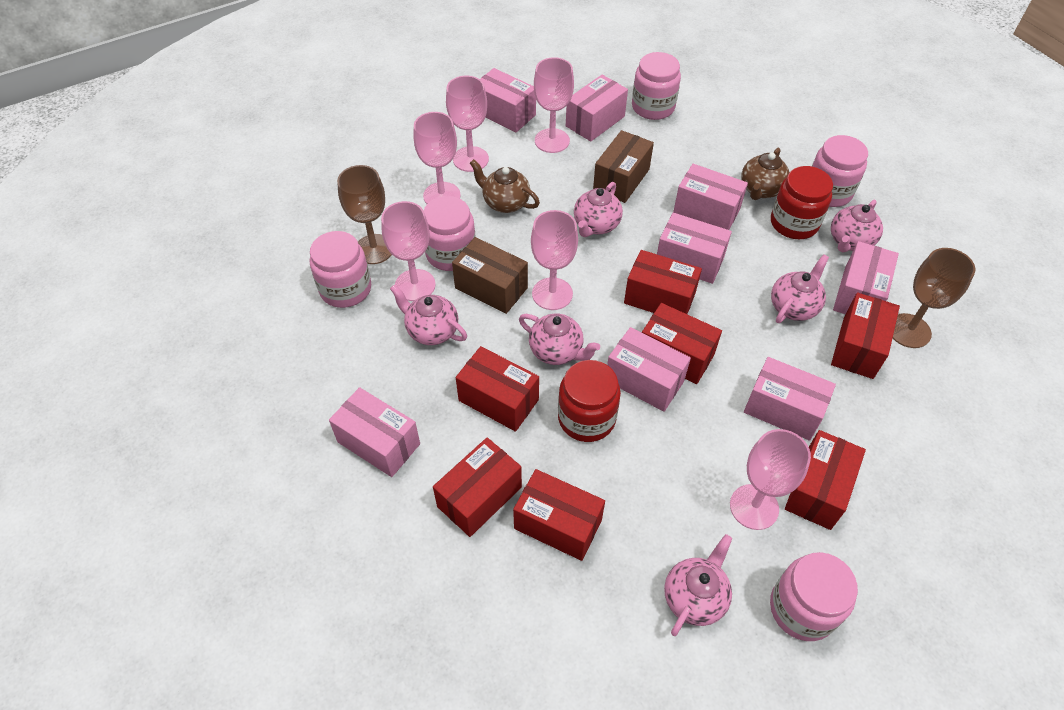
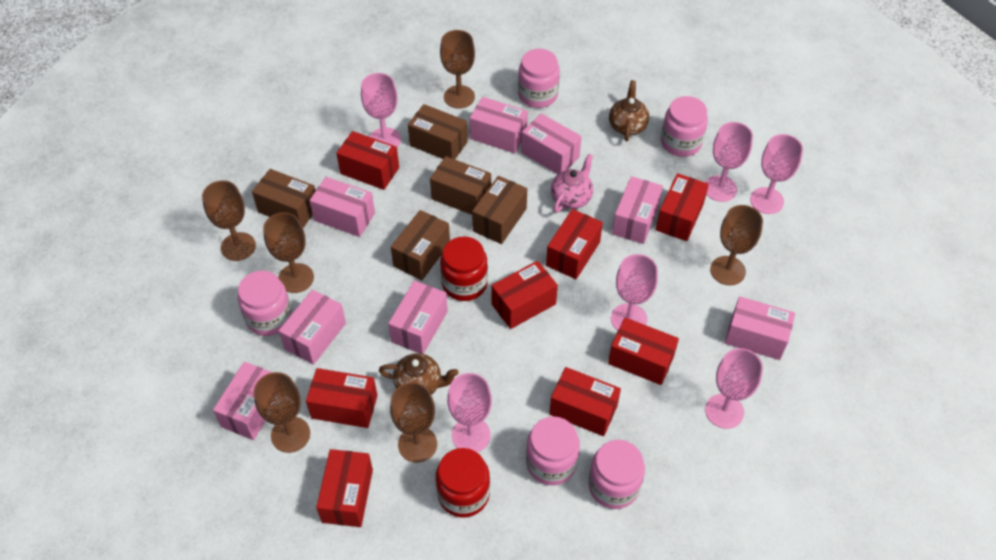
brown box: [452,237,528,314] [593,130,654,203] = 2 -> [252,169,316,228] [391,210,450,280] [408,104,468,159] [430,156,491,215] [472,176,527,244] = 5
brown goblet: [337,165,392,264] [893,248,976,348] = 2 -> [202,181,256,261] [254,372,310,453] [263,212,314,293] [390,382,437,463] [440,30,475,109] [710,205,763,285] = 6
pink teapot: [390,285,467,345] [519,314,600,365] [574,182,623,237] [664,534,732,636] [771,254,829,323] [831,200,883,253] = 6 -> [551,154,593,213] = 1
red box: [433,438,522,537] [456,346,539,432] [513,469,605,561] [624,250,702,314] [642,303,722,384] [785,430,866,530] [831,293,900,379] = 7 -> [306,368,377,428] [316,449,373,527] [336,131,399,190] [491,261,558,329] [546,209,603,279] [549,367,621,436] [608,317,679,385] [656,173,709,241] = 8

